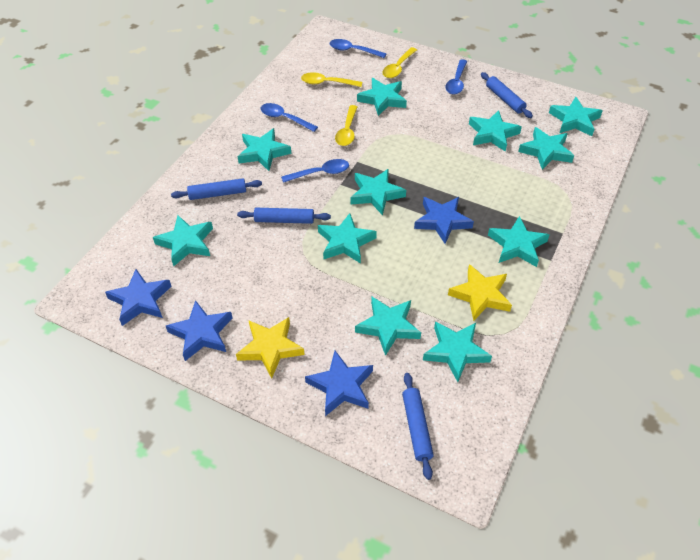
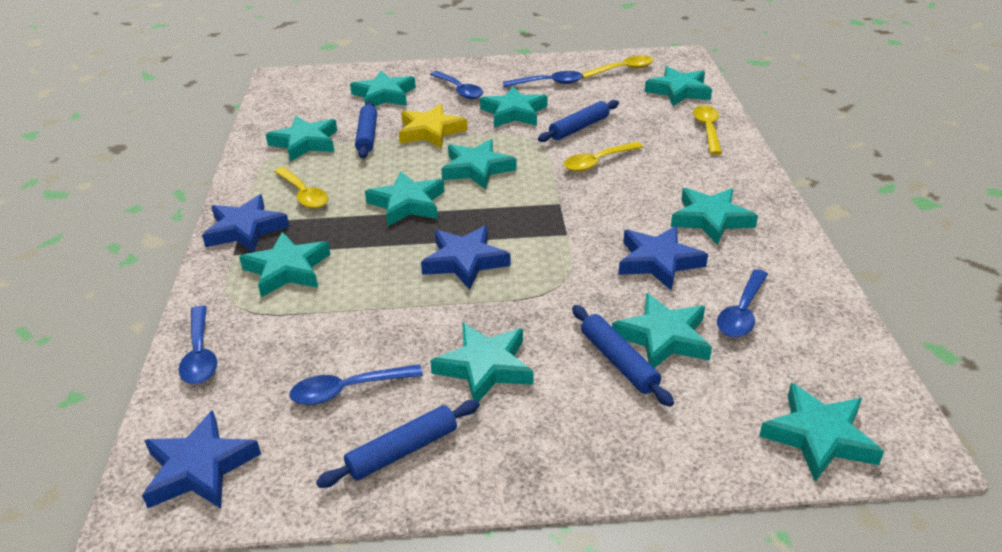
blue spoon: [261,103,318,132] [281,159,349,183] [330,39,386,58] [445,59,467,95] = 4 -> [179,306,217,384] [290,364,423,405] [430,71,483,99] [503,71,583,87] [717,269,768,337] = 5
yellow spoon: [301,72,362,87] [335,105,357,146] [382,47,417,78] = 3 -> [274,167,328,209] [564,142,643,172] [582,55,654,79] [693,105,722,155] = 4
yellow star: [236,317,305,378] [448,264,512,321] = 2 -> [399,104,468,149] = 1

